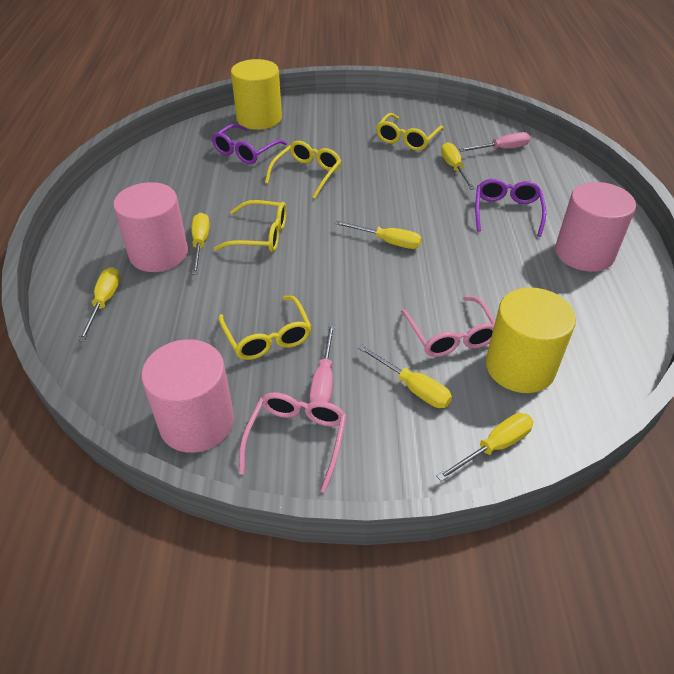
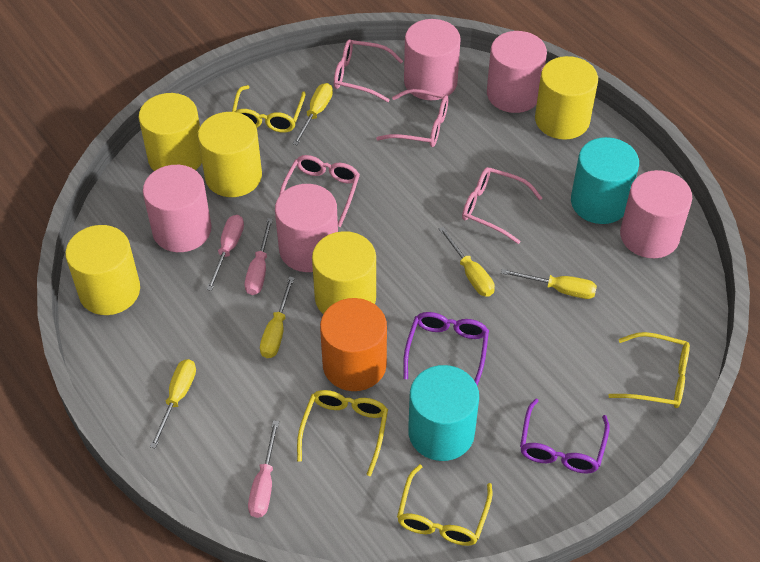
orange cylinder: none = 0 -> [320,298,387,391] = 1
pink cylinder: [113,182,188,272] [141,339,234,453] [555,182,636,272] = 3 -> [143,165,211,252] [275,184,338,272] [404,19,461,100] [487,31,547,113] [620,170,692,258] = 5
pink glasses: [239,392,347,493] [401,296,495,357] = 2 -> [279,155,360,227] [334,40,403,102] [376,89,449,147] [462,167,542,244] = 4
pink screwdriver: [310,324,335,403] [459,132,530,152] = 2 -> [206,215,244,291] [245,218,273,295] [248,420,279,518] = 3
turquoise cylinder: none = 0 -> [408,365,479,461] [571,137,639,224] = 2
yellow cylinder: [231,59,282,130] [486,287,576,393] = 2 -> [65,225,140,315] [138,93,202,171] [198,112,262,197] [312,231,376,314] [535,56,598,140] = 5
yellow screwdriver: [78,267,121,341] [192,213,210,275] [335,221,422,249] [358,344,452,408] [436,413,533,481] [441,142,475,190] = 6 -> [150,359,196,449] [260,277,295,358] [293,83,333,145] [439,227,495,297] [501,269,597,299] = 5

